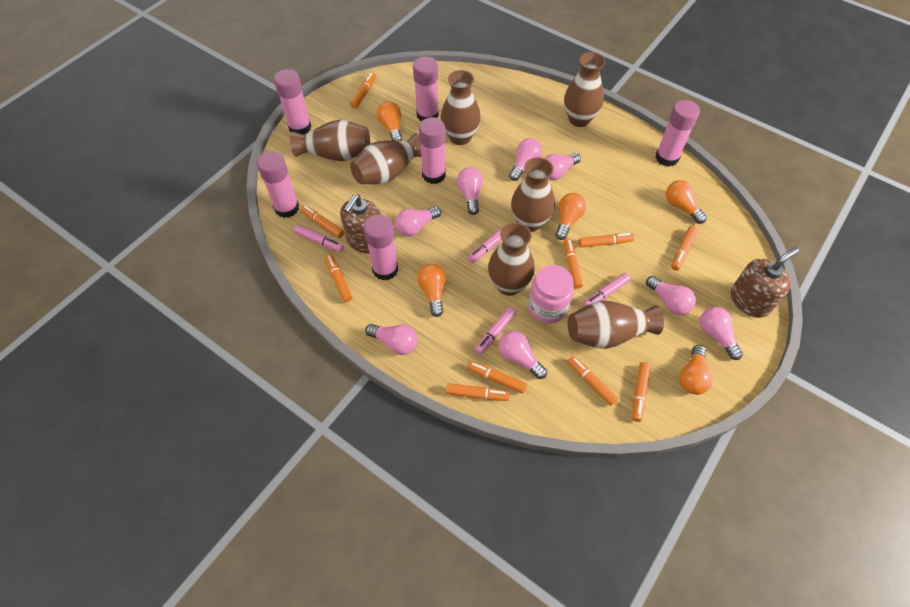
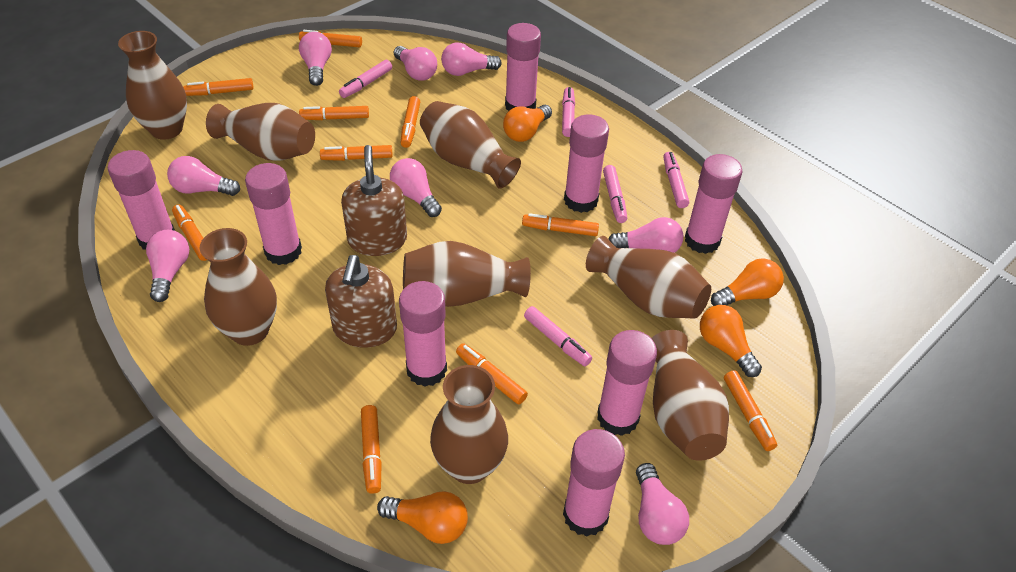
brown vase: [290,120,370,161] [350,133,422,184] [441,70,481,145] [488,223,535,296] [511,157,555,232] [564,52,605,127] [568,300,664,349] = 7 -> [118,31,187,140] [199,228,277,346] [206,103,315,161] [403,241,531,307] [420,101,521,189] [430,365,508,484] [586,236,711,319] [651,330,729,461] = 8
orange light bulb: [376,101,402,141] [417,264,446,317] [556,193,586,240] [666,180,707,224] [679,345,713,395] = 5 -> [377,491,468,544] [503,105,552,142] [700,305,762,377] [711,258,784,306] = 4
pink glue stick: [257,151,299,218] [274,69,312,134] [363,215,398,280] [413,57,439,121] [419,117,446,184] [655,100,700,167] = 6 -> [108,150,175,250] [245,163,302,265] [399,281,447,387] [505,23,541,111] [563,429,625,537] [564,114,609,213] [597,330,657,436] [685,154,743,254] = 8
pink jar: [528,265,574,324] = 1 -> none = 0
pink marker: [294,225,344,252] [467,226,504,263] [474,307,516,355] [583,273,631,307] = 4 -> [339,60,392,98] [524,306,592,366] [562,87,575,137] [603,165,627,223] [663,152,689,208] = 5

